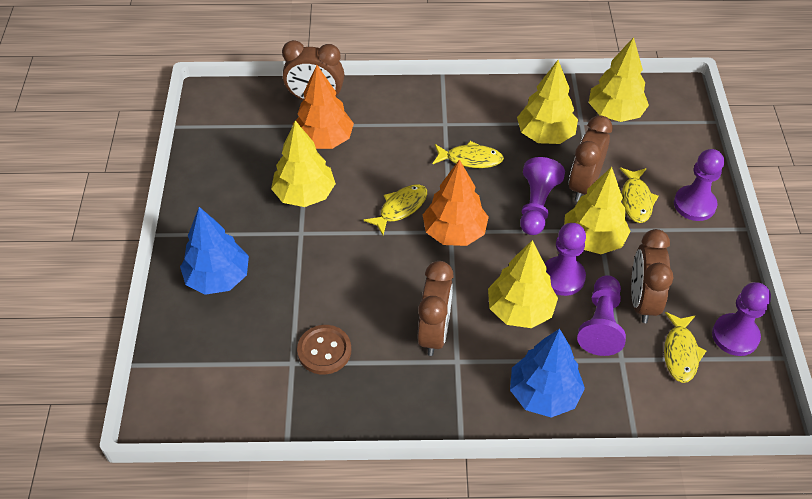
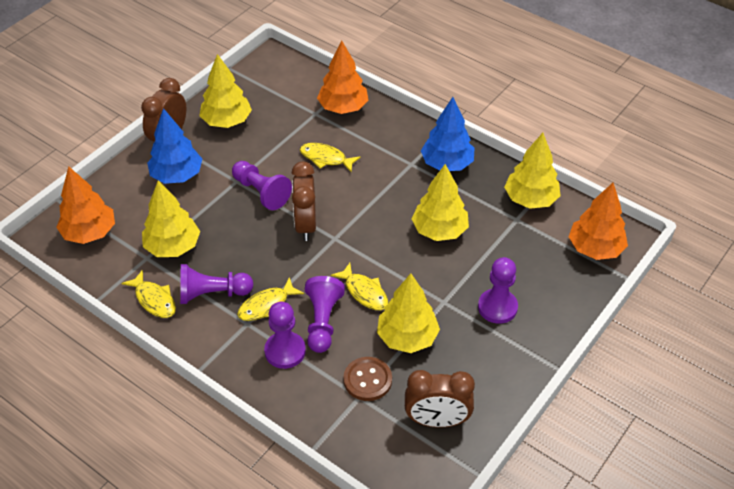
brown clock: [282,40,344,100] [418,261,454,356] [569,115,613,202] [631,229,674,323] = 4 -> [141,78,186,142] [292,162,316,241] [405,370,475,428] = 3
orange tree: [293,65,354,149] [423,159,489,246] = 2 -> [56,166,115,244] [317,40,368,114] [569,183,628,260] = 3

